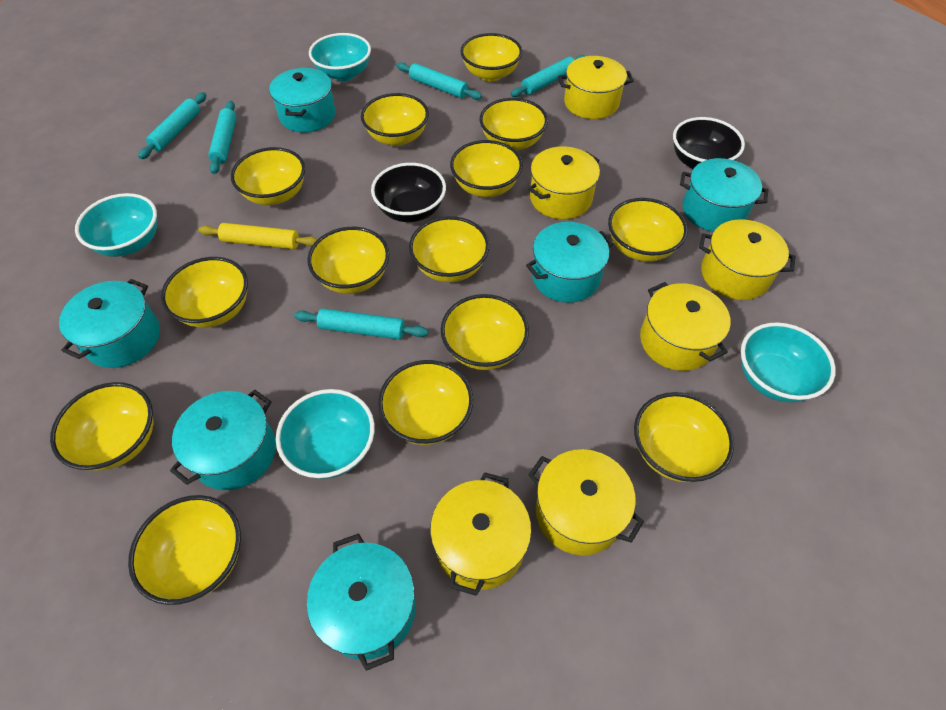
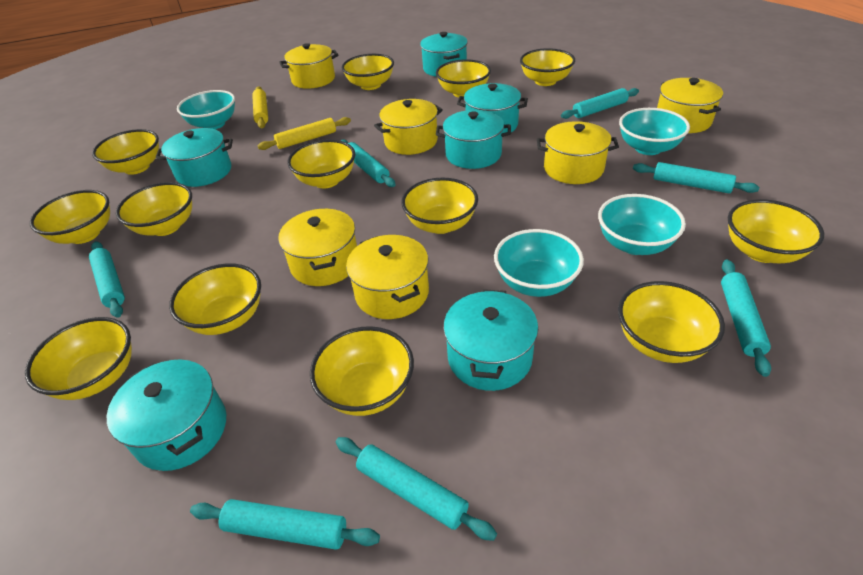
black bowl: [371,163,446,222] [673,117,745,169] = 2 -> none = 0
turquoise rolling pin: [138,92,206,159] [208,101,237,174] [294,308,428,339] [396,62,482,100] [510,55,585,97] = 5 -> [89,241,125,318] [190,499,380,550] [336,437,497,541] [340,140,396,187] [561,88,639,119] [633,162,759,193] [721,260,771,377] = 7
yellow bowl: [50,382,153,471] [128,495,241,605] [161,257,248,328] [231,147,305,205] [307,227,389,294] [361,93,429,146] [378,360,473,445] [409,216,489,282] [441,294,529,370] [450,140,523,197] [460,33,522,81] [480,98,548,151] [608,198,688,262] [634,392,734,482] = 14 -> [25,317,132,400] [30,190,110,244] [92,129,159,175] [116,182,192,236] [169,263,261,335] [287,139,355,188] [310,326,414,416] [342,54,394,90] [401,178,478,234] [436,59,491,97] [520,48,575,86] [618,281,725,363] [728,199,824,263] = 13
yellow rolling pin: [198,223,318,249] = 1 -> [252,87,268,128] [258,117,351,150] = 2

